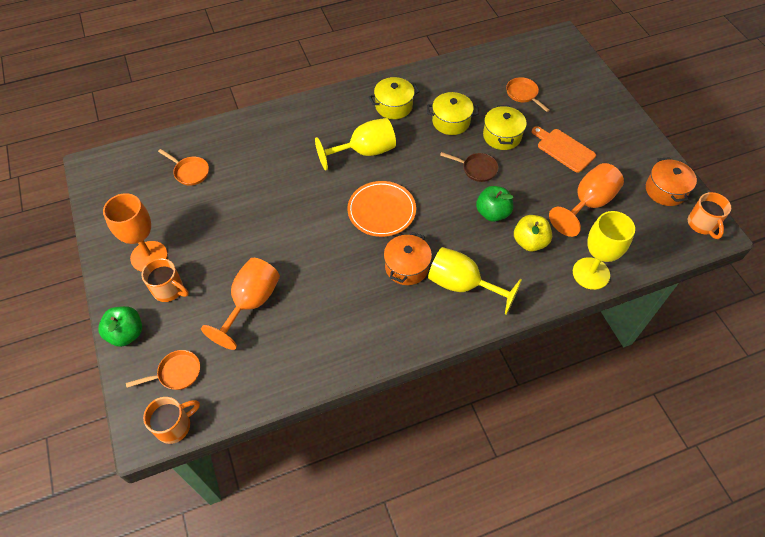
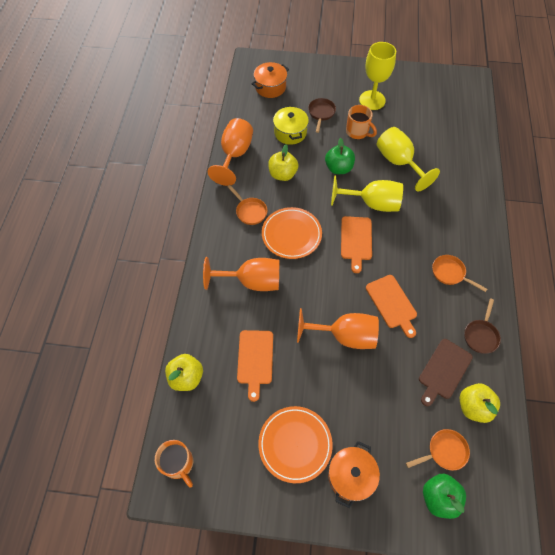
brown cutting board: none = 0 -> [419,339,473,406] = 1
brown pan: [440,152,498,182] = 1 -> [308,98,336,133] [464,298,501,354] = 2
orange cutting board: [532,126,596,173] = 1 -> [237,330,273,402] [341,216,372,273] [366,275,417,338] = 3
orange mug: [141,258,189,302] [143,397,200,444] [688,192,731,239] = 3 -> [155,440,193,488] [346,105,377,139] = 2
orange plate: [347,181,416,237] = 1 -> [258,406,333,483] [262,207,322,259] = 2
yellow apple: [514,215,552,251] = 1 -> [165,354,203,391] [268,144,298,181] [460,383,500,423] = 3
yellow pot: [369,77,420,119] [427,92,479,135] [483,105,527,150] = 3 -> [273,105,309,145] = 1

